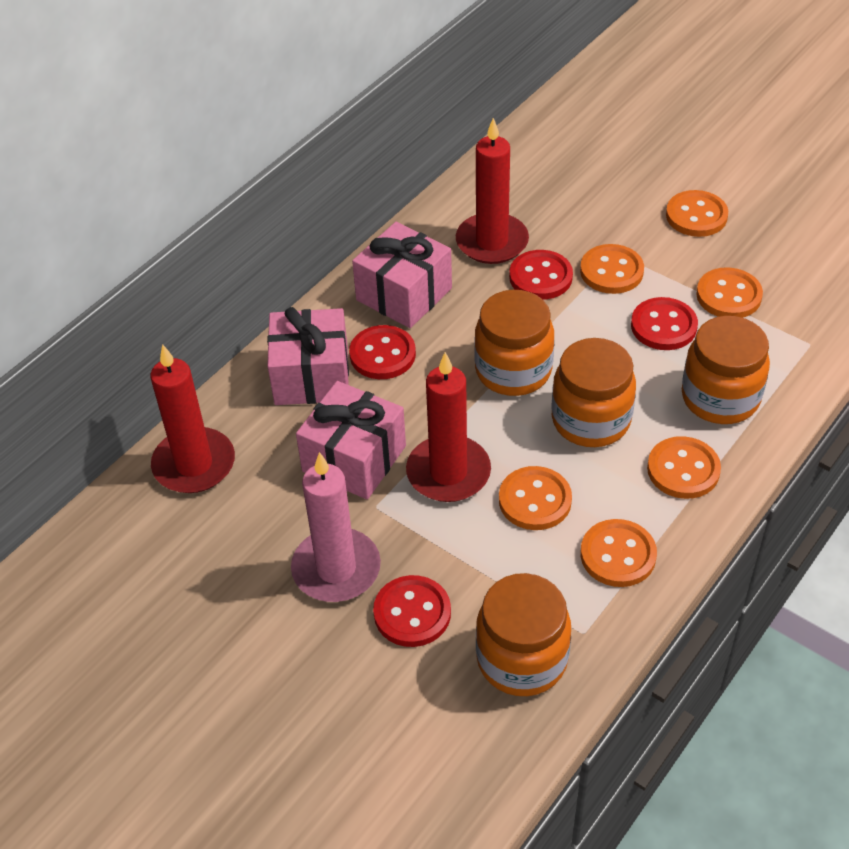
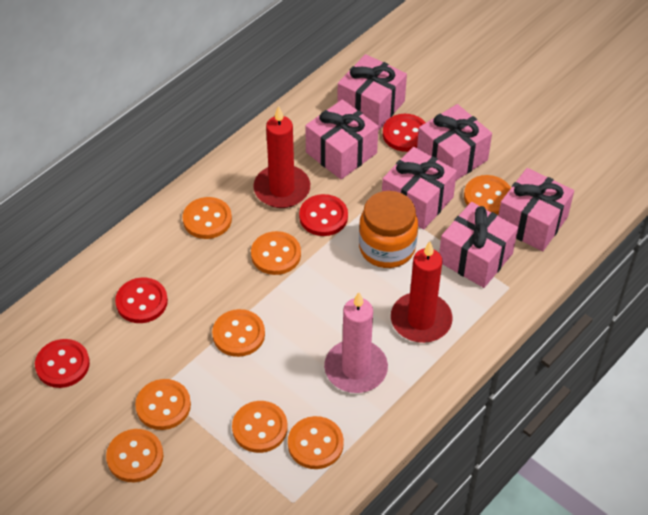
orange button: [499,466,572,530] [580,244,644,294] [581,519,657,587] [647,436,721,499] [666,190,728,237] [696,267,763,318] = 6 -> [106,429,163,482] [135,379,191,430] [182,197,232,239] [212,309,265,357] [232,401,288,453] [251,231,301,275] [288,416,344,469] [464,175,511,215] = 8
orange jar: [474,290,554,396] [476,573,571,696] [551,338,636,447] [682,316,770,424] = 4 -> [359,191,418,268] = 1
pink gift: [267,307,349,405] [296,381,406,500] [352,222,452,328] = 3 -> [305,99,378,179] [337,54,407,131] [382,147,457,229] [417,104,492,180] [439,202,518,288] [498,168,574,251] = 6
red candle: [150,345,235,493] [406,352,491,502] [456,118,529,264] = 3 -> [253,106,310,208] [391,241,453,343] = 2

